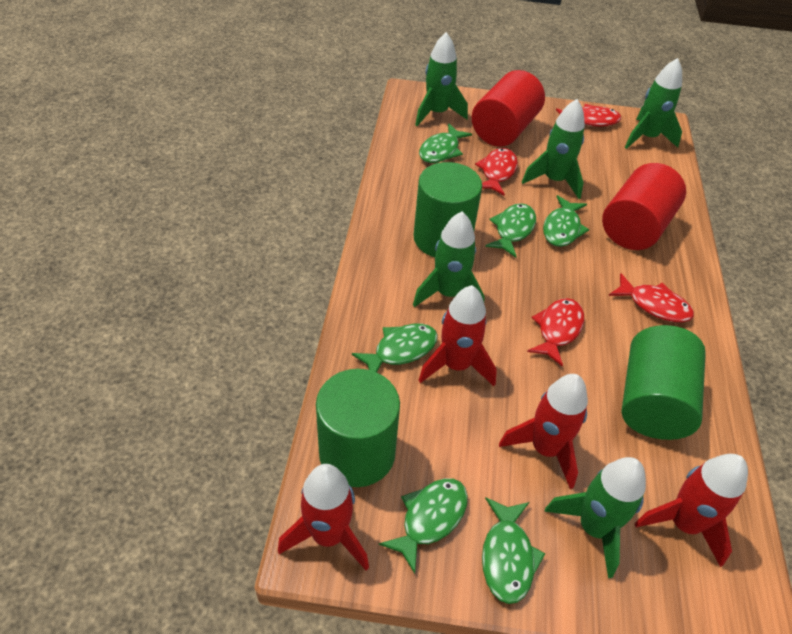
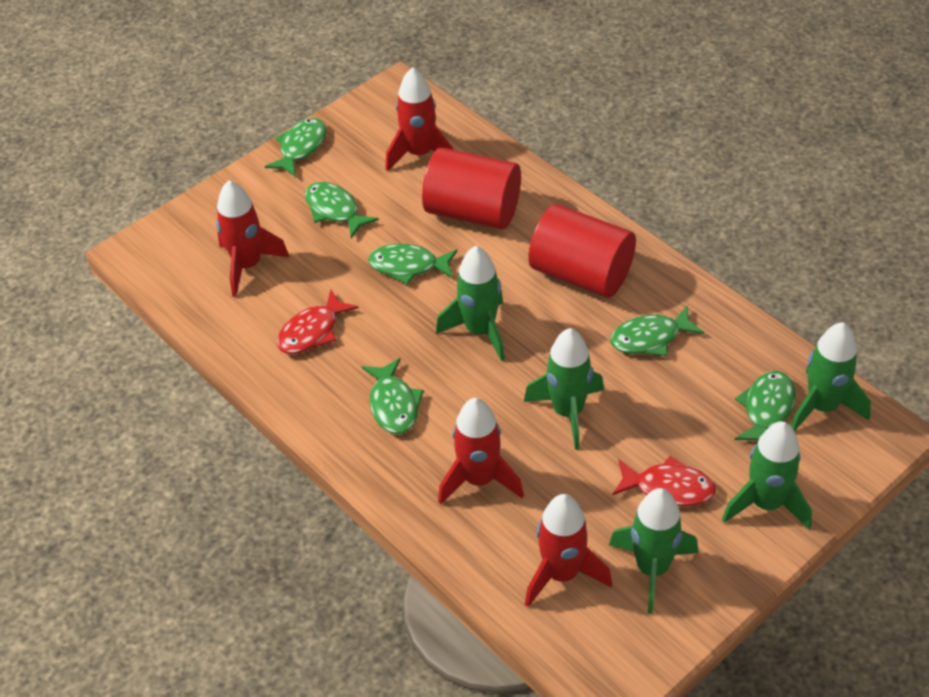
green cylinder: [316,369,400,487] [414,162,482,257] [621,325,706,440] = 3 -> none = 0
red fish: [475,148,518,196] [527,298,584,367] [556,104,621,127] [608,273,694,323] = 4 -> [277,289,359,354] [612,456,716,507] = 2

